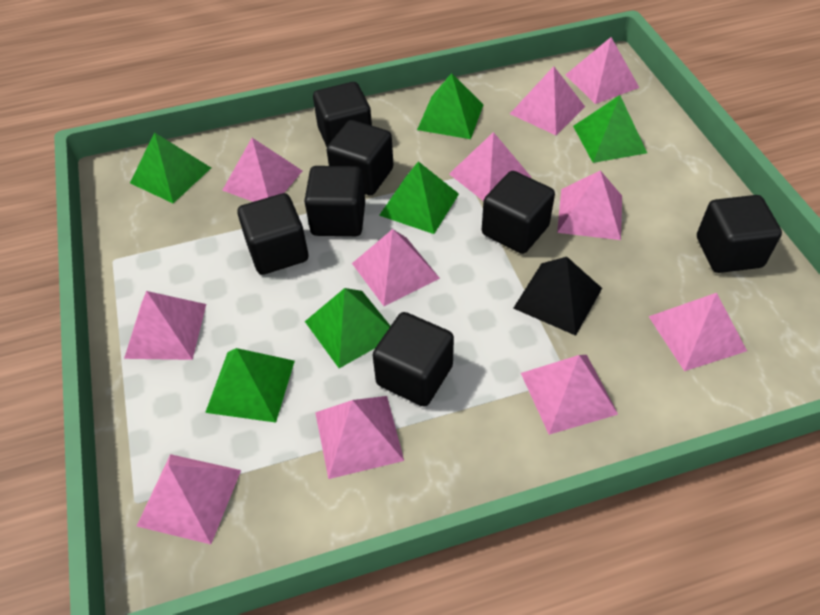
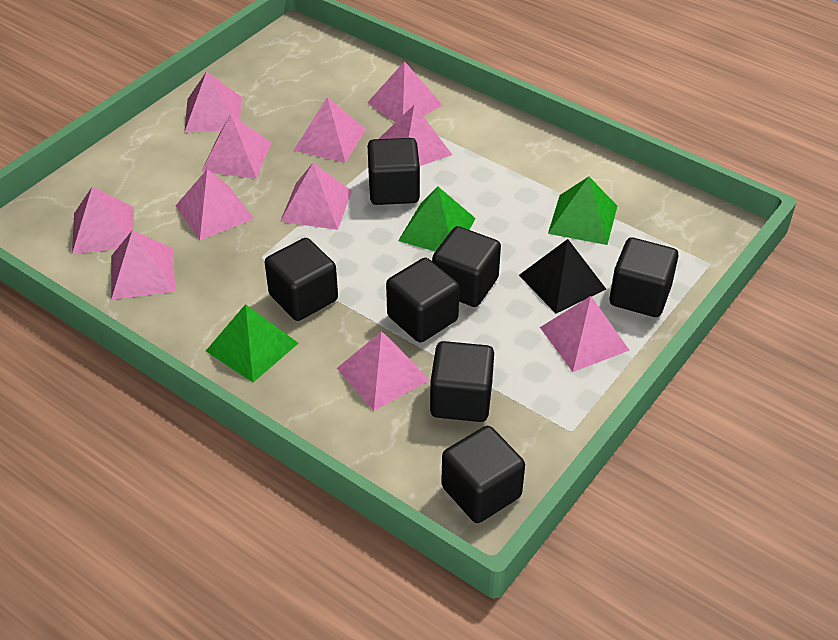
green pyramid: [130,132,211,203] [205,348,295,423] [305,288,390,368] [379,161,459,234] [417,73,484,139] [573,95,647,163] = 6 -> [206,304,299,382] [398,187,476,251] [548,177,617,245] = 3

